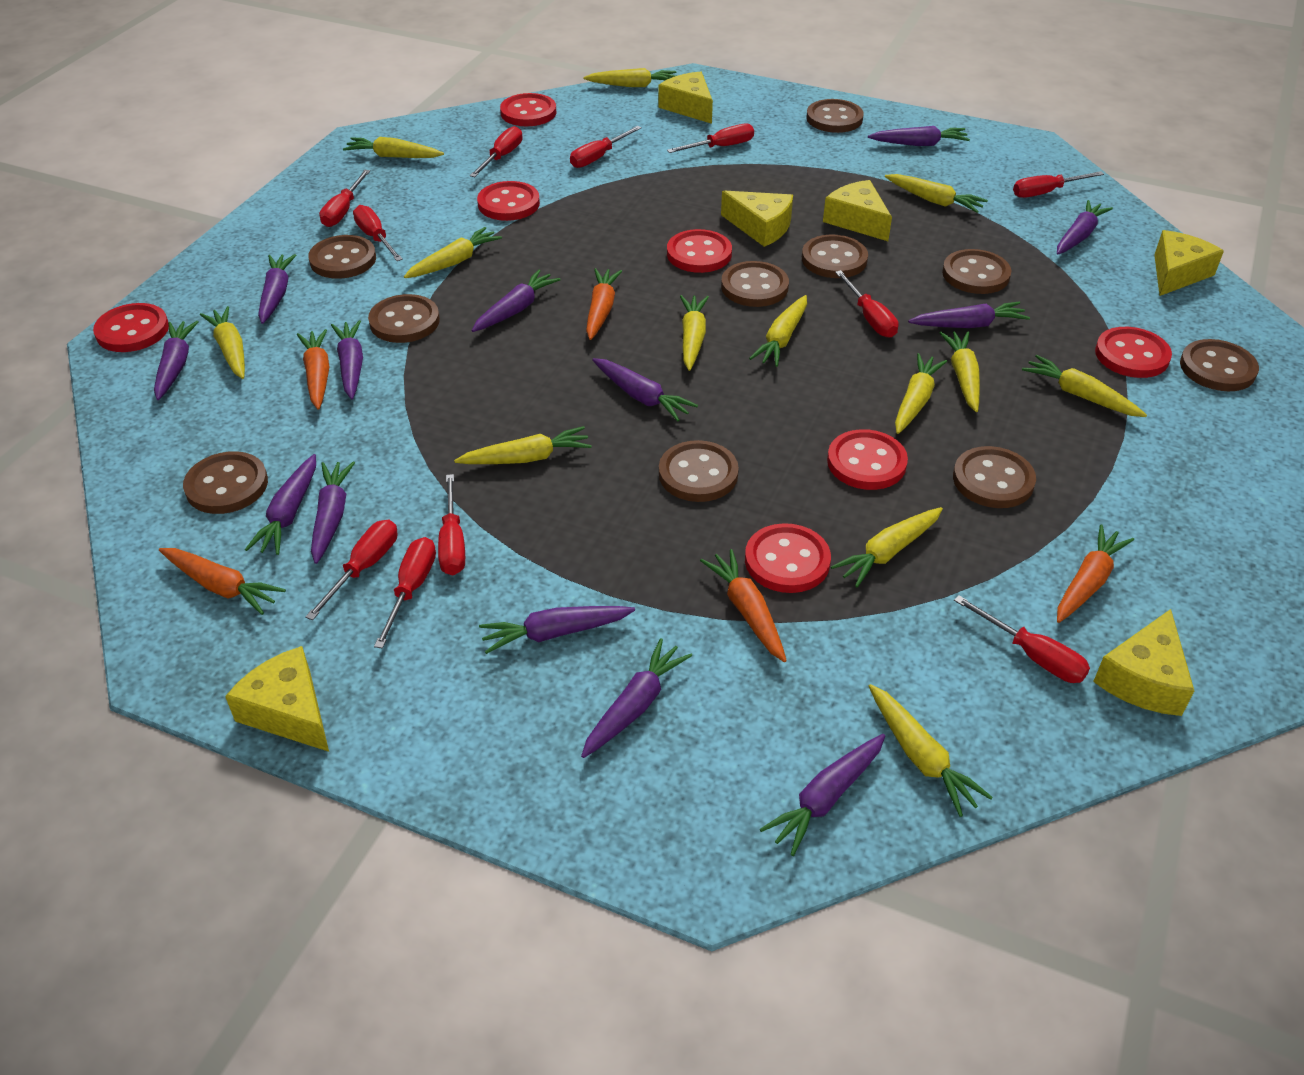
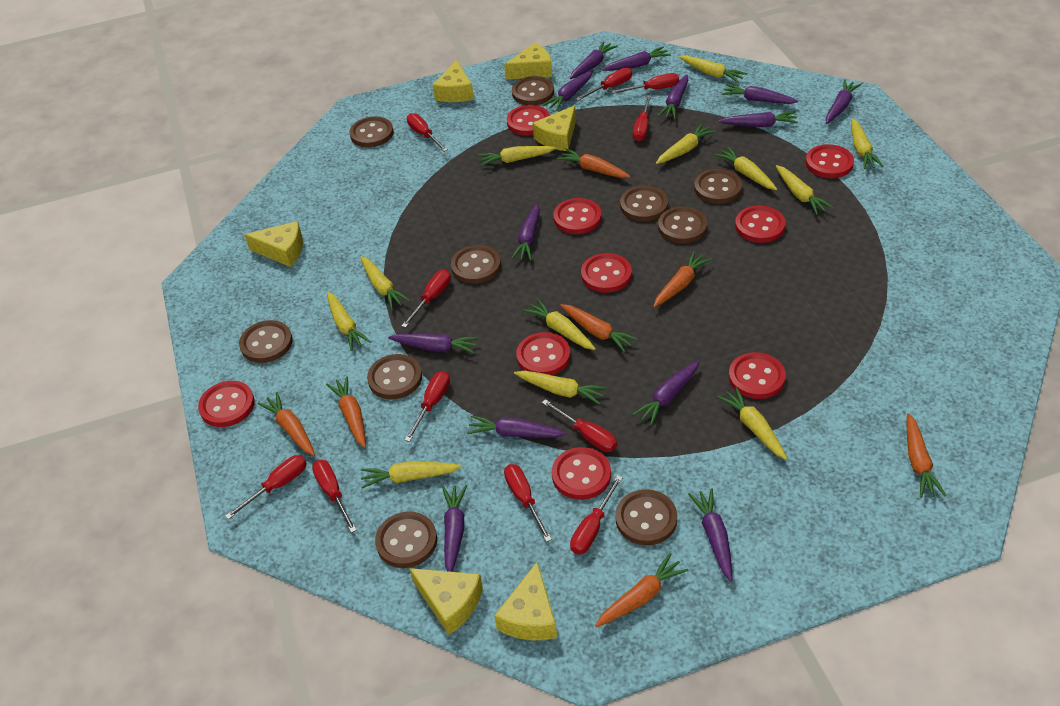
orange carrot: [159,548,286,615] [297,329,330,410] [586,268,622,340] [700,549,787,662] [1057,524,1134,623] = 5 -> [257,392,315,456] [326,376,366,448] [557,148,631,178] [560,304,638,352] [595,553,688,627] [653,251,712,307] [907,413,946,498] = 7
red button: [93,303,169,352] [477,181,540,221] [500,93,556,126] [667,229,732,273] [745,523,831,593] [827,429,908,490] [1095,327,1172,378] = 7 -> [198,381,255,427] [507,105,550,136] [516,332,570,375] [552,447,611,500] [553,198,601,234] [581,253,632,293] [729,352,786,399] [735,206,786,243] [805,144,854,178] = 9
yellow carrot: [200,306,245,379] [343,137,444,158] [404,227,502,278] [454,426,592,464] [584,68,677,87] [680,295,709,371] [749,295,807,367] [831,507,943,587] [869,684,993,817] [885,174,988,213] [895,353,947,434] [940,331,980,412] [1022,355,1147,417] = 13 -> [327,292,371,351] [361,256,410,310] [361,461,462,488] [478,146,556,167] [514,371,607,405] [523,299,596,350] [656,124,716,164] [679,56,747,83] [714,147,777,190] [717,387,787,460] [776,165,833,215] [851,118,883,169] = 12

